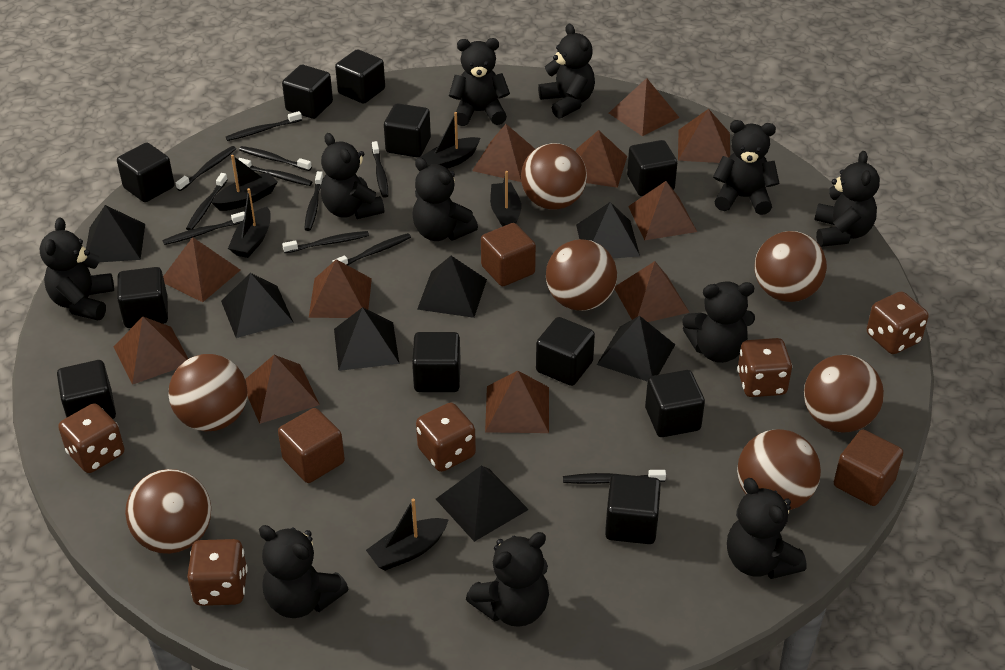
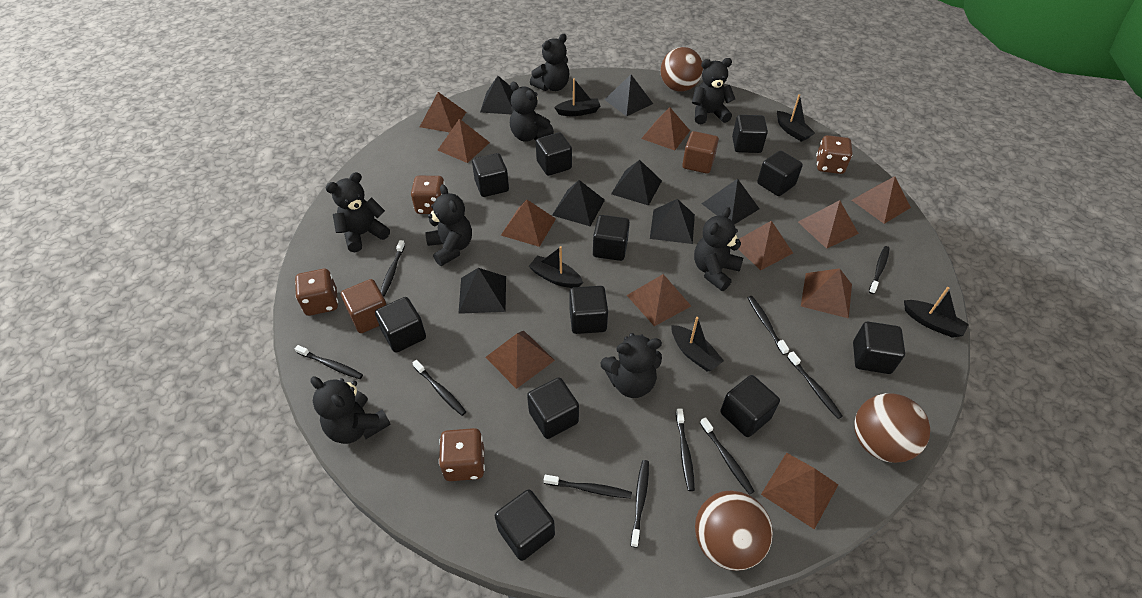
black teddy bear: [40,218,114,320] [259,525,348,618] [321,133,384,219] [413,157,478,241] [449,38,510,126] [466,532,549,627] [538,24,595,118] [682,281,755,363] [713,120,779,215] [727,478,807,579] [814,151,880,247] = 11 -> [310,377,391,444] [326,172,390,252] [425,184,472,266] [510,82,554,142] [530,34,570,91] [600,333,662,398] [692,58,735,124] [694,207,743,291] = 8
black toothbrush: [163,211,245,245] [176,146,236,191] [186,173,228,230] [226,111,302,141] [238,158,312,186] [239,146,312,171] [282,231,369,253] [304,171,323,231] [332,233,411,265] [372,141,389,198] [563,470,666,484] = 11 -> [295,345,363,379] [381,240,405,297] [412,360,466,416] [544,475,632,498] [631,460,649,548] [676,408,695,491] [700,417,755,495] [748,296,789,355] [787,352,843,419] [869,246,890,294] = 10
brown ball: [125,469,211,554] [169,354,248,431] [521,143,587,210] [546,239,617,311] [737,429,821,510] [755,231,827,302] [804,355,884,433] = 7 -> [660,47,703,92] [695,491,773,571] [854,393,930,463] = 3
brown cube: [278,408,345,483] [481,223,536,286] [834,430,903,506] = 3 -> [341,279,387,333] [682,131,719,174] = 2
brown dice: [58,403,124,473] [187,539,248,606] [416,403,476,472] [737,338,792,397] [867,292,928,354] = 5 -> [295,269,338,316] [411,176,445,214] [439,428,485,481] [816,135,853,174] = 4

